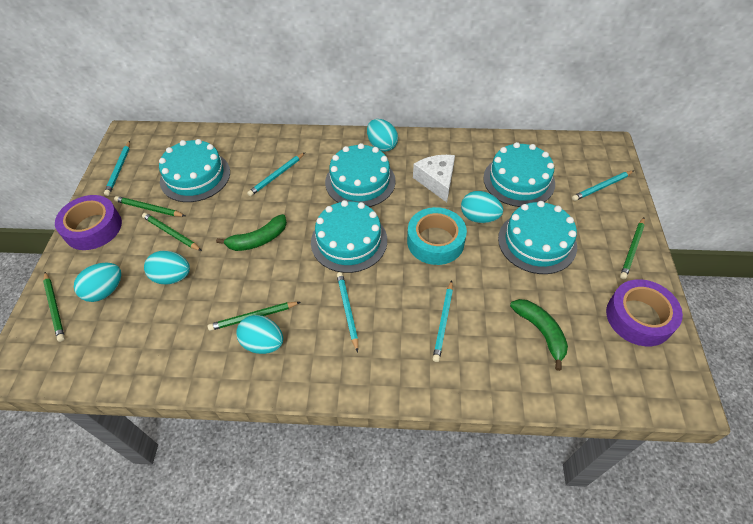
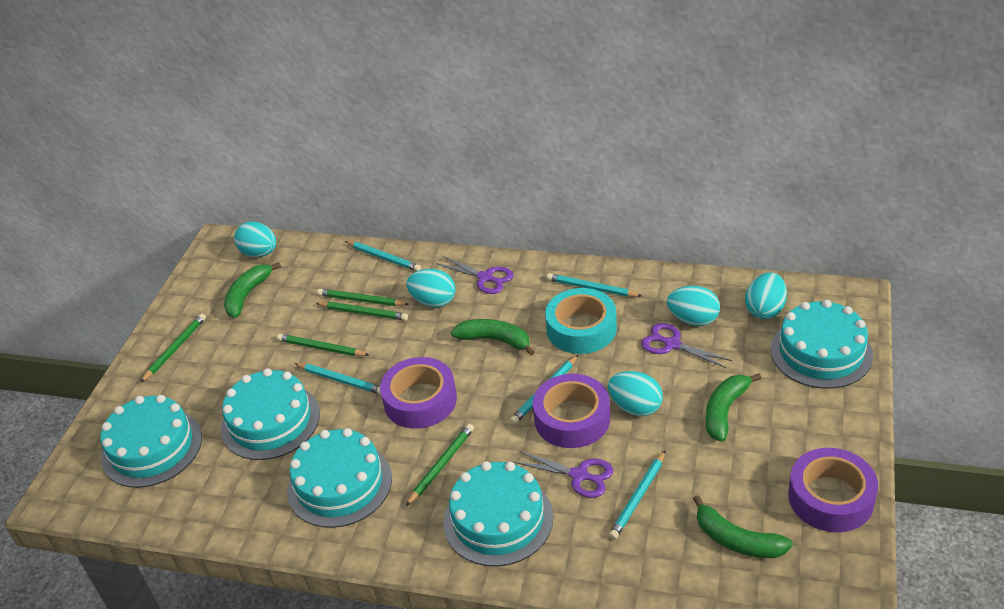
green banana: [216,214,287,251] [510,299,568,371] = 2 -> [224,262,281,318] [451,319,535,356] [693,495,793,558] [706,373,761,442] = 4
purple scissors: none = 0 -> [436,256,513,294] [514,451,613,498] [641,323,732,368] = 3
purple tape: [55,195,122,250] [606,279,683,346] = 2 -> [380,357,457,429] [533,374,610,448] [788,448,878,532] = 3
white cheese: [413,155,455,203] = 1 -> none = 0

